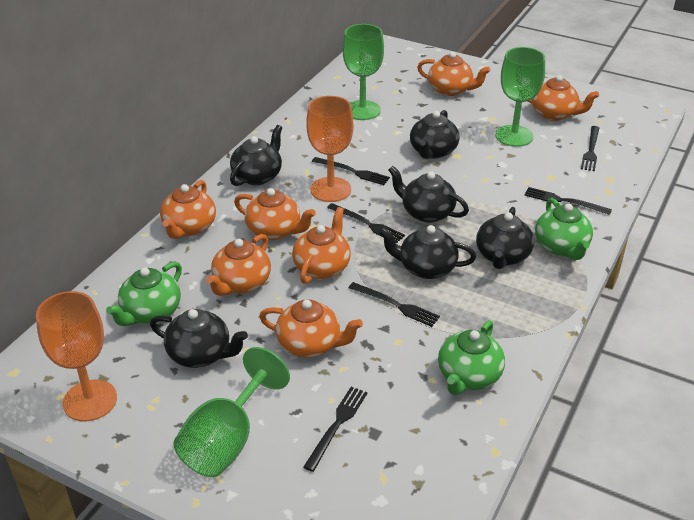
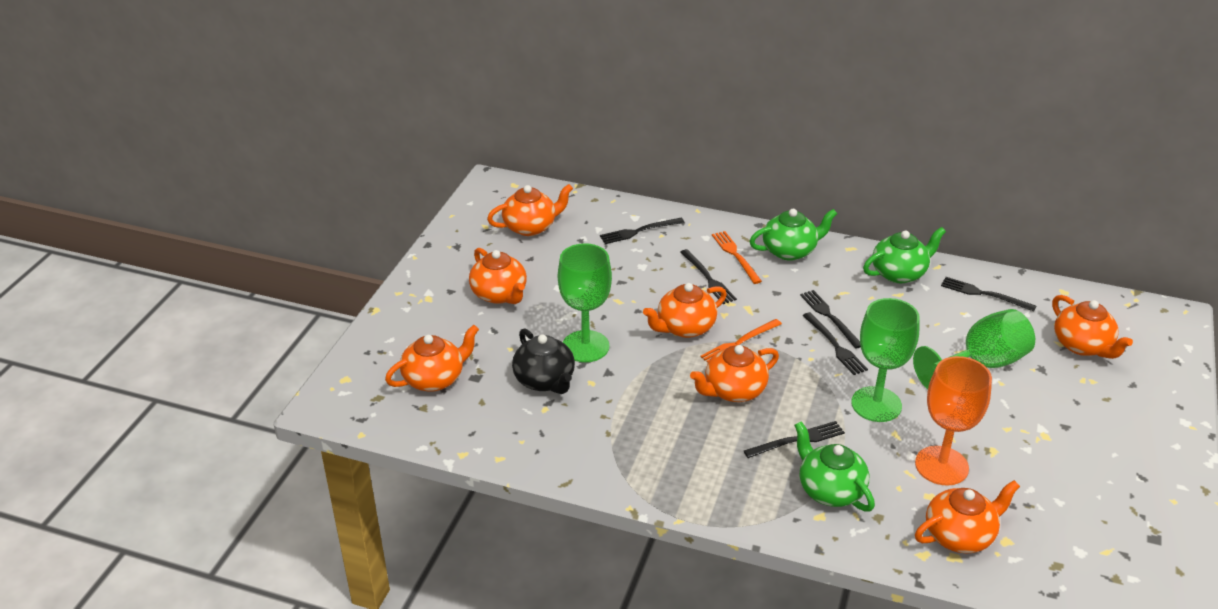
black teapot: [150,309,248,368] [230,125,282,186] [379,225,476,279] [389,166,469,223] [410,110,460,159] [476,207,534,269] = 6 -> [512,328,575,394] = 1
orange fork: none = 0 -> [700,319,782,363] [712,231,762,284] = 2
orange goblet: [36,291,117,422] [306,96,354,202] = 2 -> [915,356,992,486] = 1

